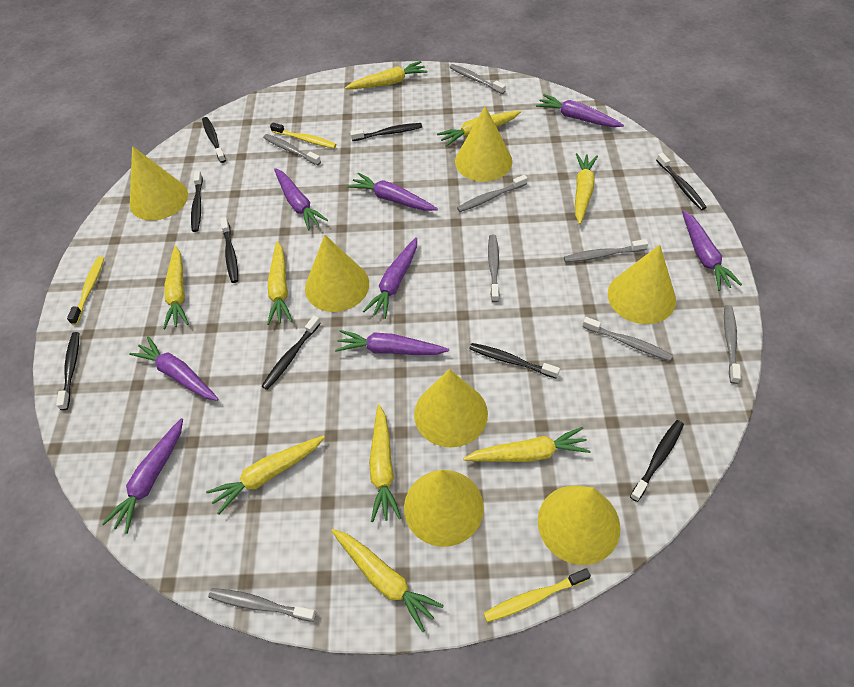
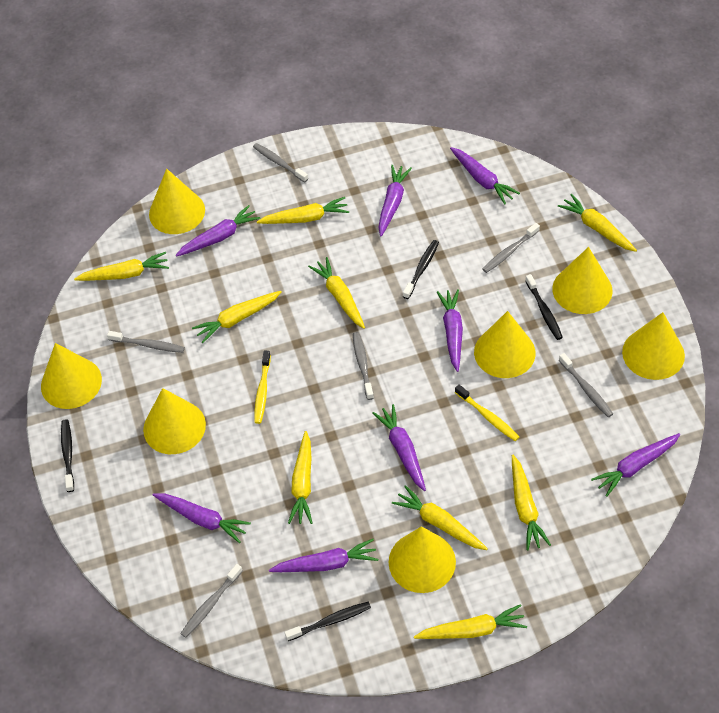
black toothbrush: [56,332,79,410] [191,171,203,232] [202,117,226,163] [220,217,238,283] [261,316,321,390] [350,123,422,141] [469,343,560,379] [630,420,684,502] [656,153,707,210] = 9 -> [61,420,74,492] [285,602,371,641] [403,240,439,299] [525,274,563,340] = 4
grey toothbrush: [208,588,316,622] [263,134,321,165] [450,64,506,94] [457,175,528,212] [488,235,499,302] [564,239,648,263] [583,317,673,361] [724,305,741,384] = 8 -> [107,331,185,353] [180,564,243,638] [253,143,308,183] [353,332,374,400] [482,223,540,273] [559,353,613,417] = 6
yellow toothbrush: [67,256,104,325] [270,122,336,148] [484,568,591,622] = 3 -> [254,351,271,424] [455,384,519,441] = 2

